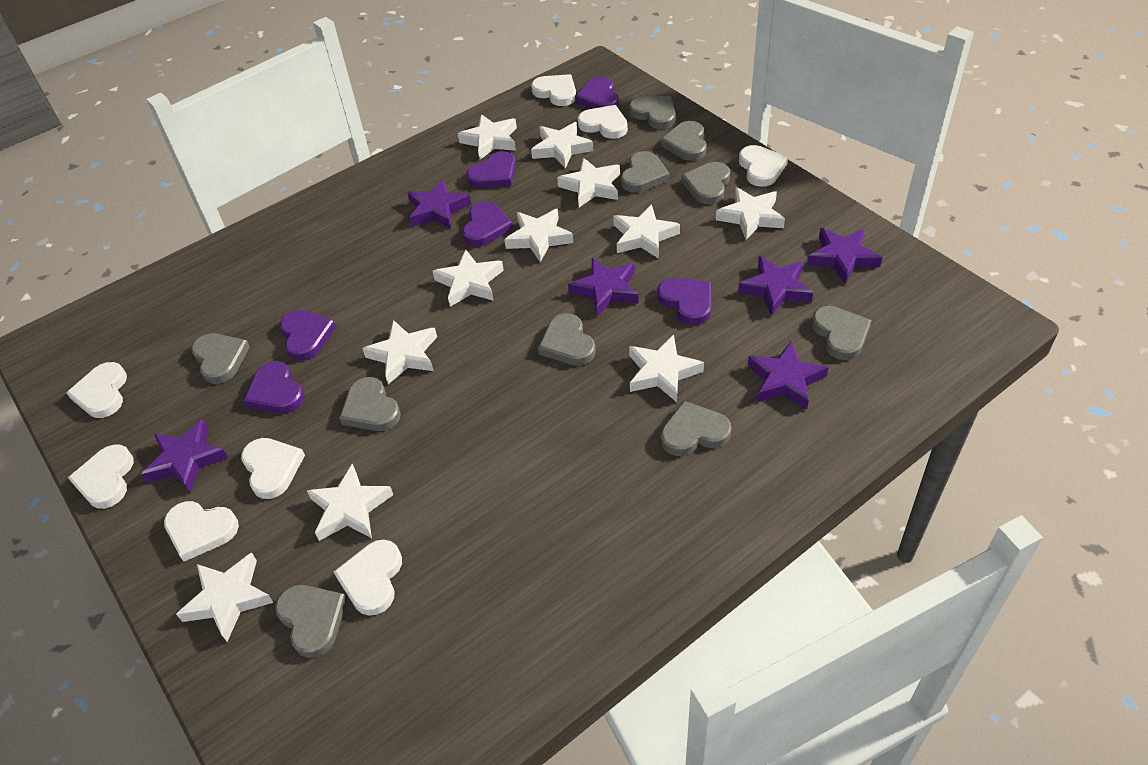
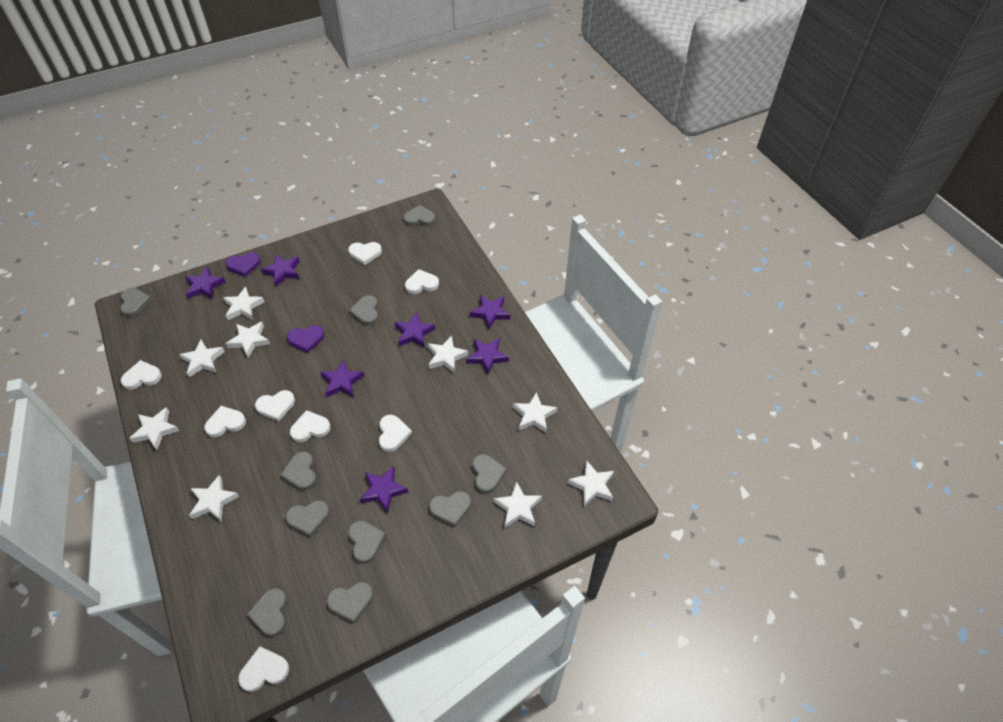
purple heart: [243,361,305,414] [280,310,336,361] [463,202,513,247] [466,151,516,188] [575,77,619,109] [657,278,711,325] = 6 -> [225,252,261,277] [287,325,324,353] = 2
purple star: [141,419,228,493] [407,179,471,229] [568,258,639,317] [738,256,813,316] [748,341,829,410] [807,228,883,284] = 6 -> [185,267,225,299] [261,254,300,287] [320,359,364,397] [360,466,408,513] [394,312,436,348] [466,338,509,375] [470,295,510,329] = 7
white star: [176,553,274,642] [307,463,393,541] [362,320,437,384] [433,250,504,307] [458,114,517,159] [504,209,573,263] [531,122,593,169] [557,158,620,207] [613,204,680,259] [629,335,704,402] [716,187,785,240] = 11 -> [129,407,180,450] [179,340,225,377] [189,475,240,521] [223,287,265,320] [226,322,270,357] [428,335,468,374] [494,481,542,528] [513,392,557,433] [568,461,614,506] = 9

